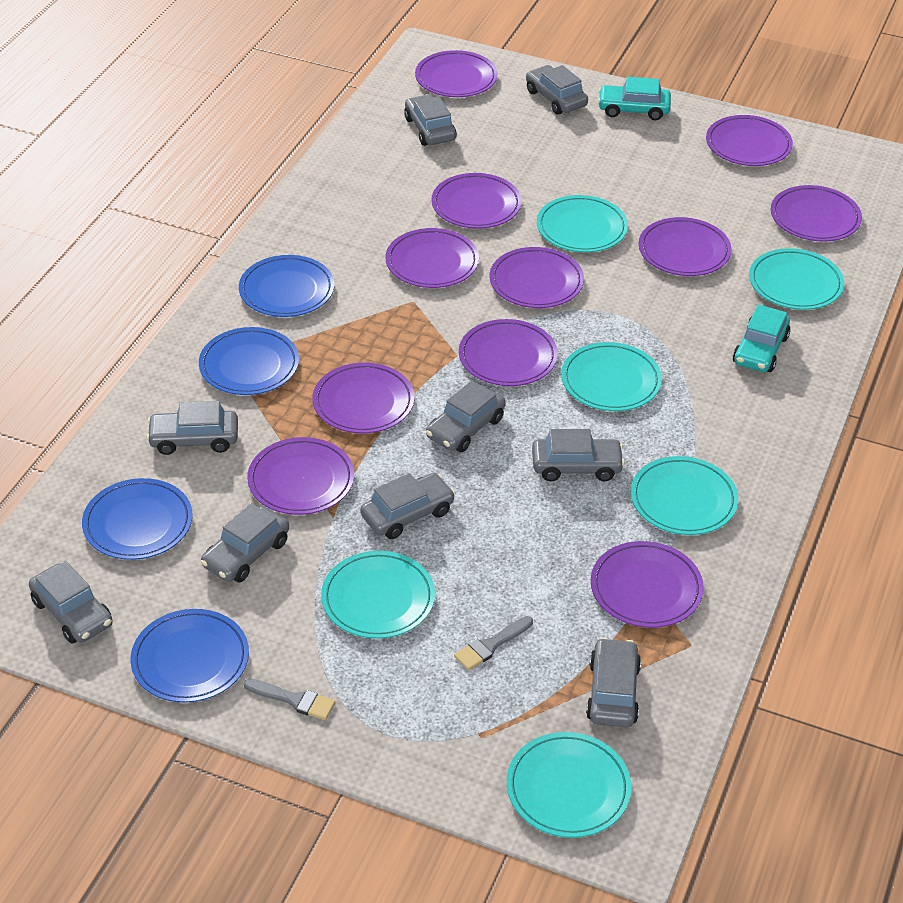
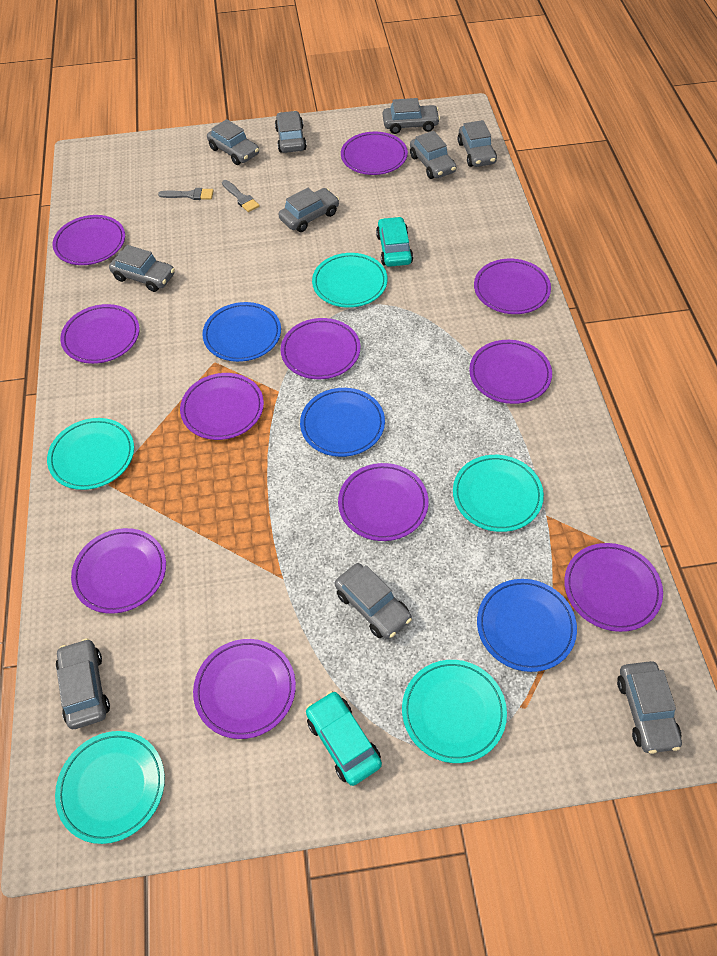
blue plate: [82,478,193,560] [131,609,249,702] [199,327,299,395] [239,255,334,317] = 4 -> [202,302,281,362] [300,388,385,457] [477,579,577,672] = 3
grey car: [29,561,113,644] [146,401,238,455] [201,503,289,583] [360,473,455,539] [404,94,457,146] [426,381,506,452] [526,65,588,115] [532,429,625,481] [586,637,641,727] = 9 -> [56,638,110,729] [109,245,175,292] [207,119,259,165] [275,111,307,153] [278,188,339,232] [335,563,412,639] [383,98,440,134] [410,131,456,179] [458,120,497,167] [617,661,682,754] = 10
turquoise plate: [321,551,435,639] [507,732,631,838] [537,195,628,252] [561,342,662,411] [631,456,738,535] [749,248,844,310] = 6 -> [47,418,134,490] [55,731,165,844] [312,253,388,308] [402,660,507,763] [453,455,544,532] = 5

